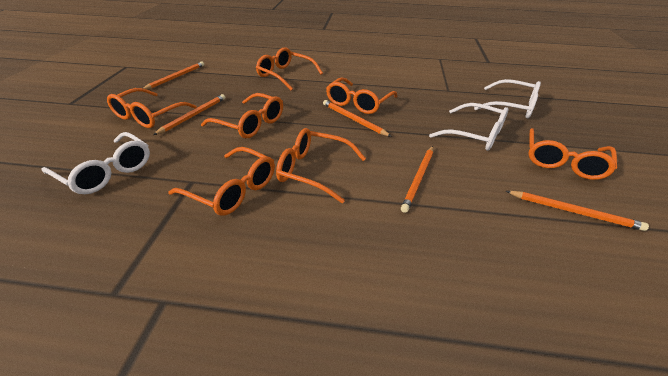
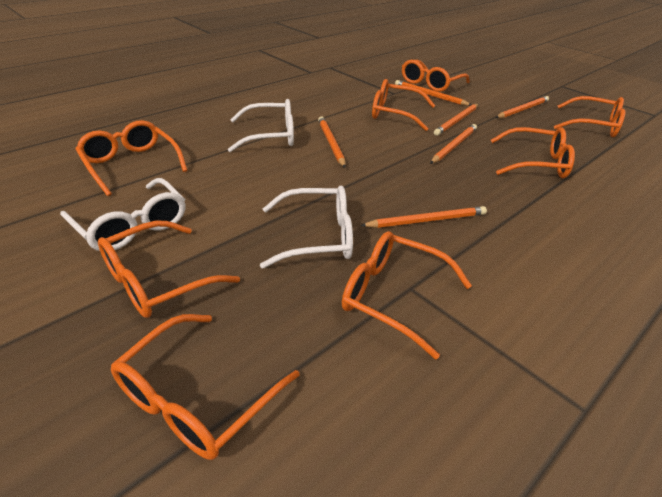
orange glasses: [107,88,197,128] [168,147,275,216] [201,93,283,138] [256,47,323,90] [276,128,366,203] [326,77,398,114] [528,128,617,180] = 7 -> [75,120,188,196] [98,221,240,318] [111,314,300,460] [342,231,472,360] [372,79,435,131] [402,60,470,92] [491,127,575,178] [554,96,625,137] = 8
orange pencil: [143,62,204,90] [153,94,225,135] [323,100,392,137] [401,146,433,213] [506,191,649,231] = 5 -> [318,116,346,168] [360,206,487,228] [395,80,472,106] [430,124,477,164] [434,104,478,136] [495,96,549,118] = 6

